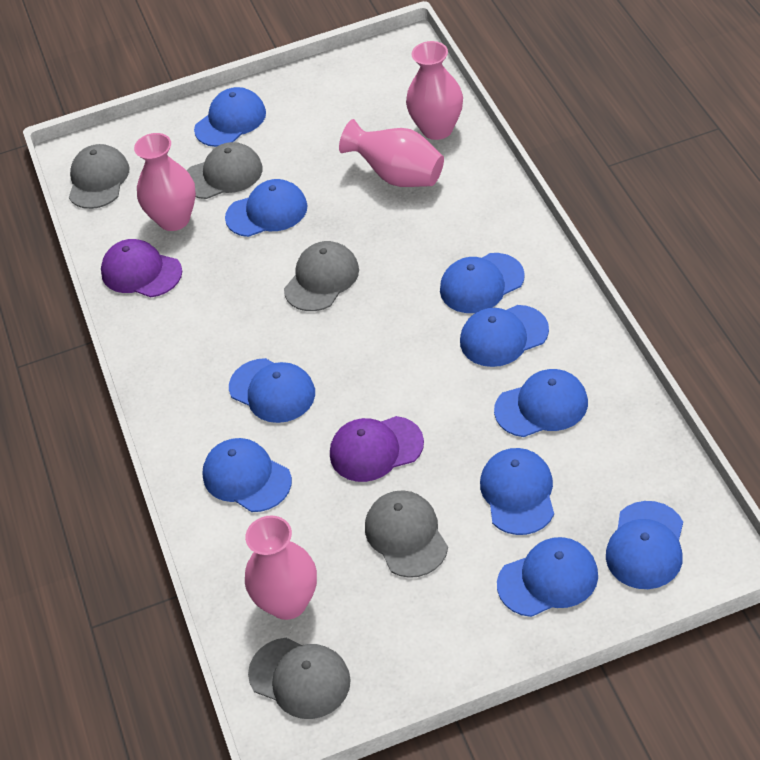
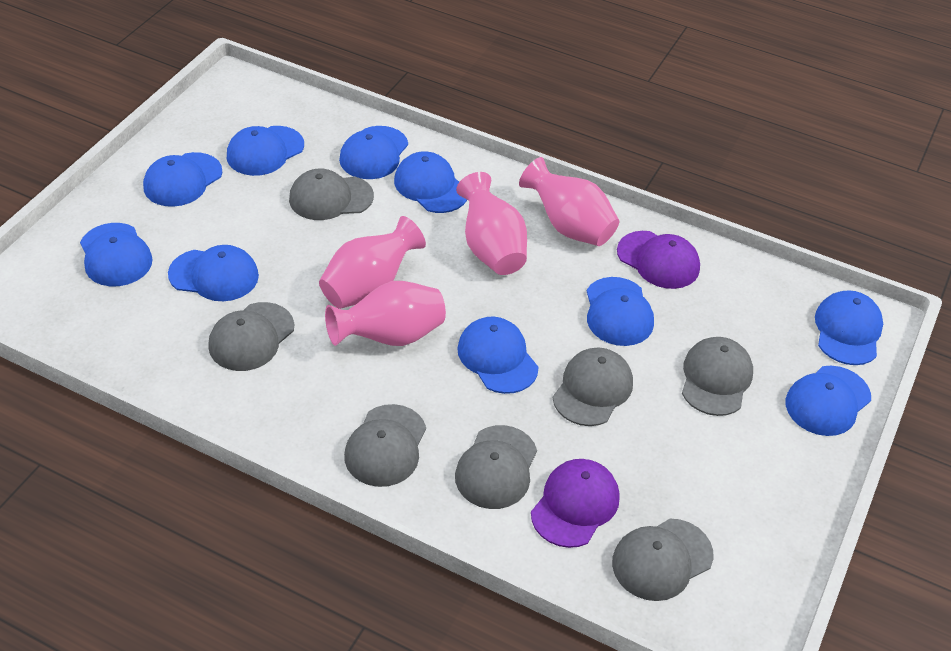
grey cap: [69,144,129,209] [187,142,263,199] [248,638,351,719] [284,241,359,311] [365,490,448,578] = 5 -> [208,302,294,371] [289,169,374,220] [344,404,426,487] [455,425,537,509] [553,348,633,426] [612,519,713,601] [682,337,753,416] = 7

